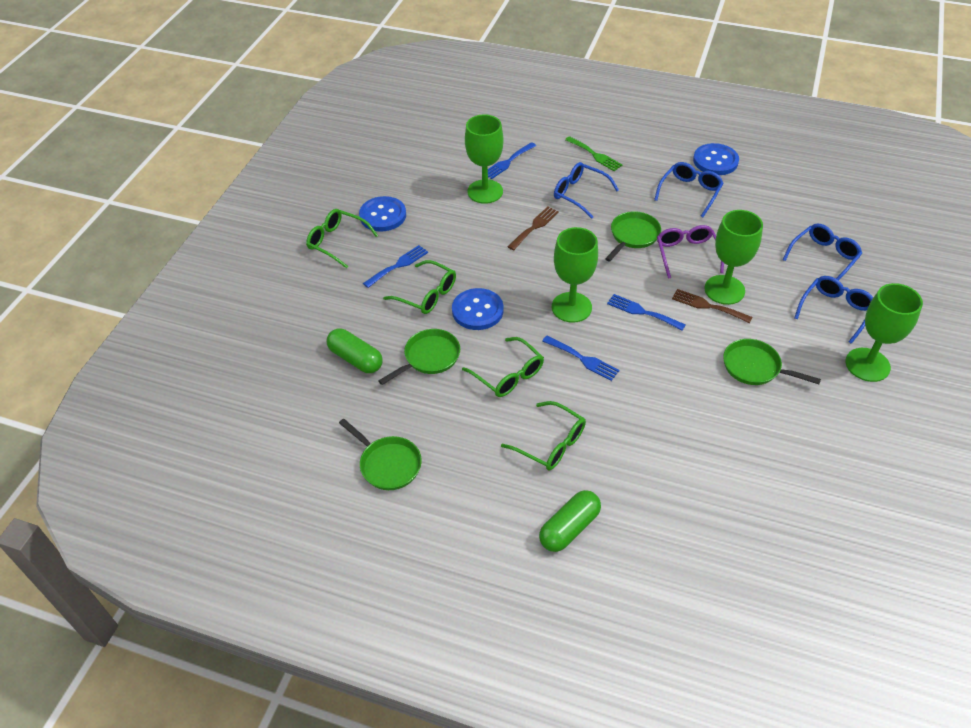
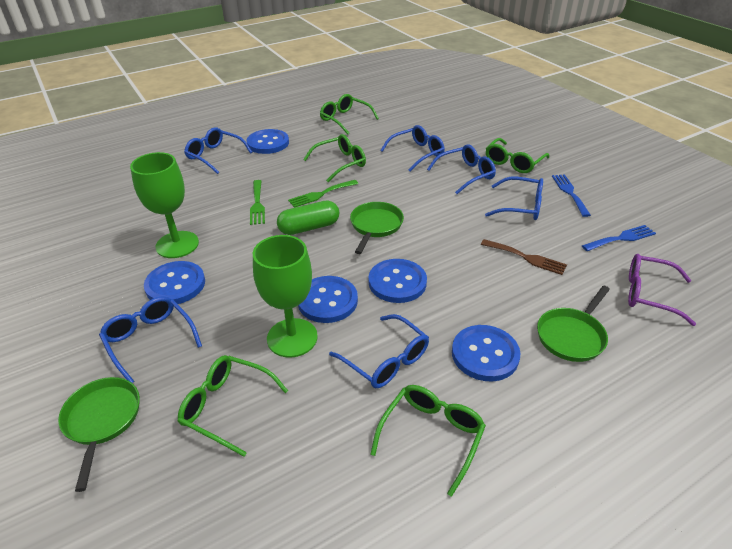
blue button: [359,196,406,232] [452,288,504,330] [693,143,739,175] = 3 -> [144,261,205,304] [246,129,289,154] [298,276,358,323] [369,259,427,303] [452,325,521,381] = 5
blue fork: [363,245,428,288] [488,142,536,179] [542,336,620,381] [607,294,686,330] = 4 -> [552,174,591,217] [582,225,656,251] = 2
blue glasses: [554,162,619,219] [654,162,724,217] [783,224,862,280] [794,276,873,344] = 4 -> [99,296,202,383] [184,128,252,174] [329,314,429,388] [380,125,445,171] [427,145,496,194] [485,177,543,220] = 6
brown fork: [508,206,559,250] [672,289,752,323] = 2 -> [481,239,567,275] = 1
green capsule: [327,328,383,373] [539,490,601,552] = 2 -> [277,201,339,235] = 1
green fork: [565,136,623,171] = 1 -> [250,180,265,225] [288,180,358,208] = 2
green glasses: [306,209,378,269] [383,260,456,314] [462,337,544,397] [501,401,586,471] = 4 -> [178,355,288,457] [303,134,366,182] [320,94,379,135] [370,385,486,497] [486,138,549,173] = 5
green goblet: [465,115,503,204] [552,227,598,323] [704,210,763,305] [845,283,923,382] = 4 -> [130,152,199,258] [253,235,318,358] = 2
green pan: [339,419,422,490] [378,329,460,385] [605,211,661,262] [723,339,821,385] = 4 -> [58,377,140,492] [350,202,404,254] [537,285,610,362] = 3

